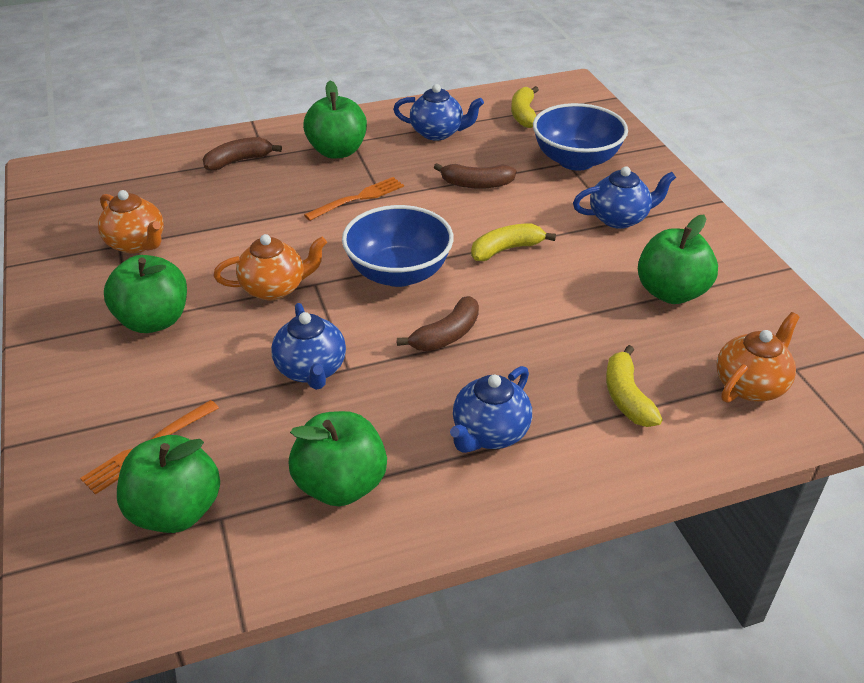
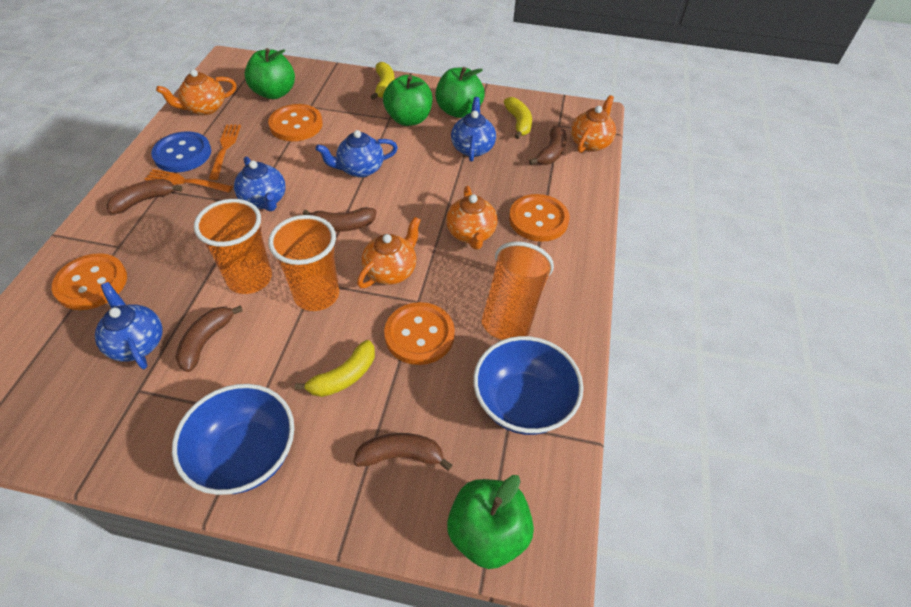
blue button: none = 0 -> [151,131,211,172] = 1
brown banana: [203,137,282,170] [397,296,479,351] [434,163,516,189] = 3 -> [106,179,183,214] [175,305,243,372] [303,207,376,232] [353,433,452,471] [529,126,567,165] = 5
green apple: [104,255,187,333] [117,435,220,533] [289,411,387,506] [303,80,367,158] [638,215,718,304] = 5 -> [244,48,295,99] [383,75,433,126] [435,67,485,118] [447,475,534,569] = 4
orange button: none = 0 -> [52,253,127,310] [268,104,323,141] [384,302,455,365] [509,194,570,242] = 4
orange cup: none = 0 -> [194,199,272,294] [268,215,339,311] [482,241,554,340] = 3
orange teapot: [98,190,164,254] [214,234,327,301] [717,312,799,403] = 3 -> [156,69,236,115] [357,217,421,288] [446,186,498,250] [571,95,616,153] = 4

